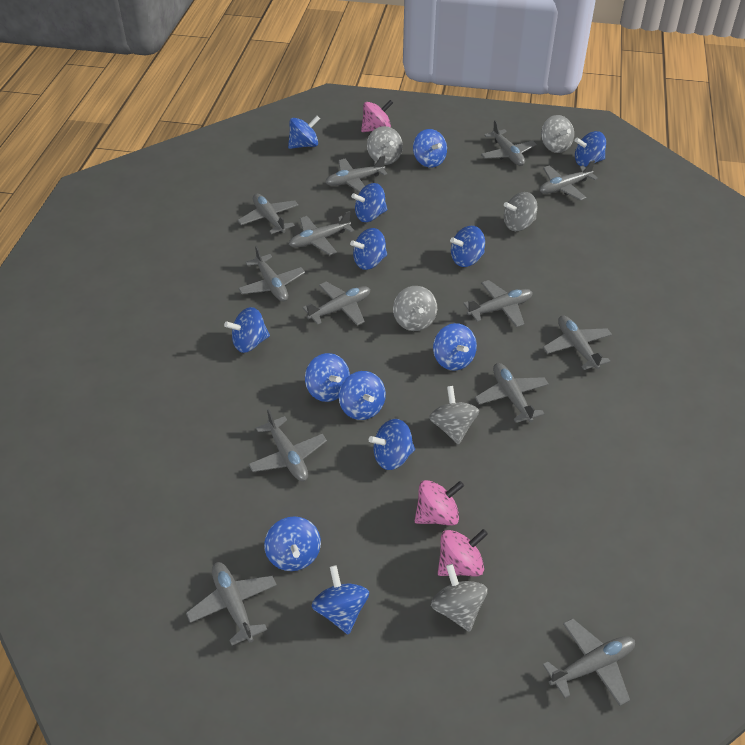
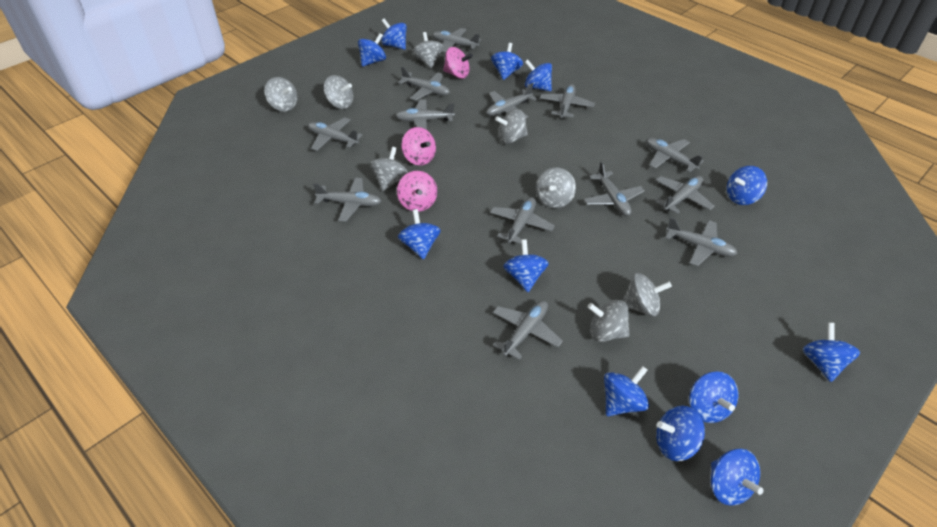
blue spinning top: [224,307,270,353] [264,516,321,571] [288,116,320,149] [305,353,350,402] [312,565,369,635] [339,371,386,420] [350,228,387,270] [351,183,387,222] [369,419,415,470] [413,129,447,168] [433,323,477,370] [450,226,485,267] [574,131,606,167] = 13 -> [358,33,386,67] [381,18,407,50] [398,209,441,259] [491,43,523,80] [503,239,549,292] [525,60,552,91] [604,366,649,416] [656,406,705,461] [689,371,738,423] [711,449,764,505] [727,166,767,205] [803,323,860,382] = 12
grey spinning top: [367,126,403,165] [393,286,437,331] [429,386,479,445] [431,564,488,632] [504,192,538,231] [541,115,574,153] = 6 -> [264,77,298,112] [323,75,353,109] [370,147,408,191] [412,32,444,69] [495,109,528,144] [536,167,576,208] [588,300,630,342] [623,273,672,316] = 8

